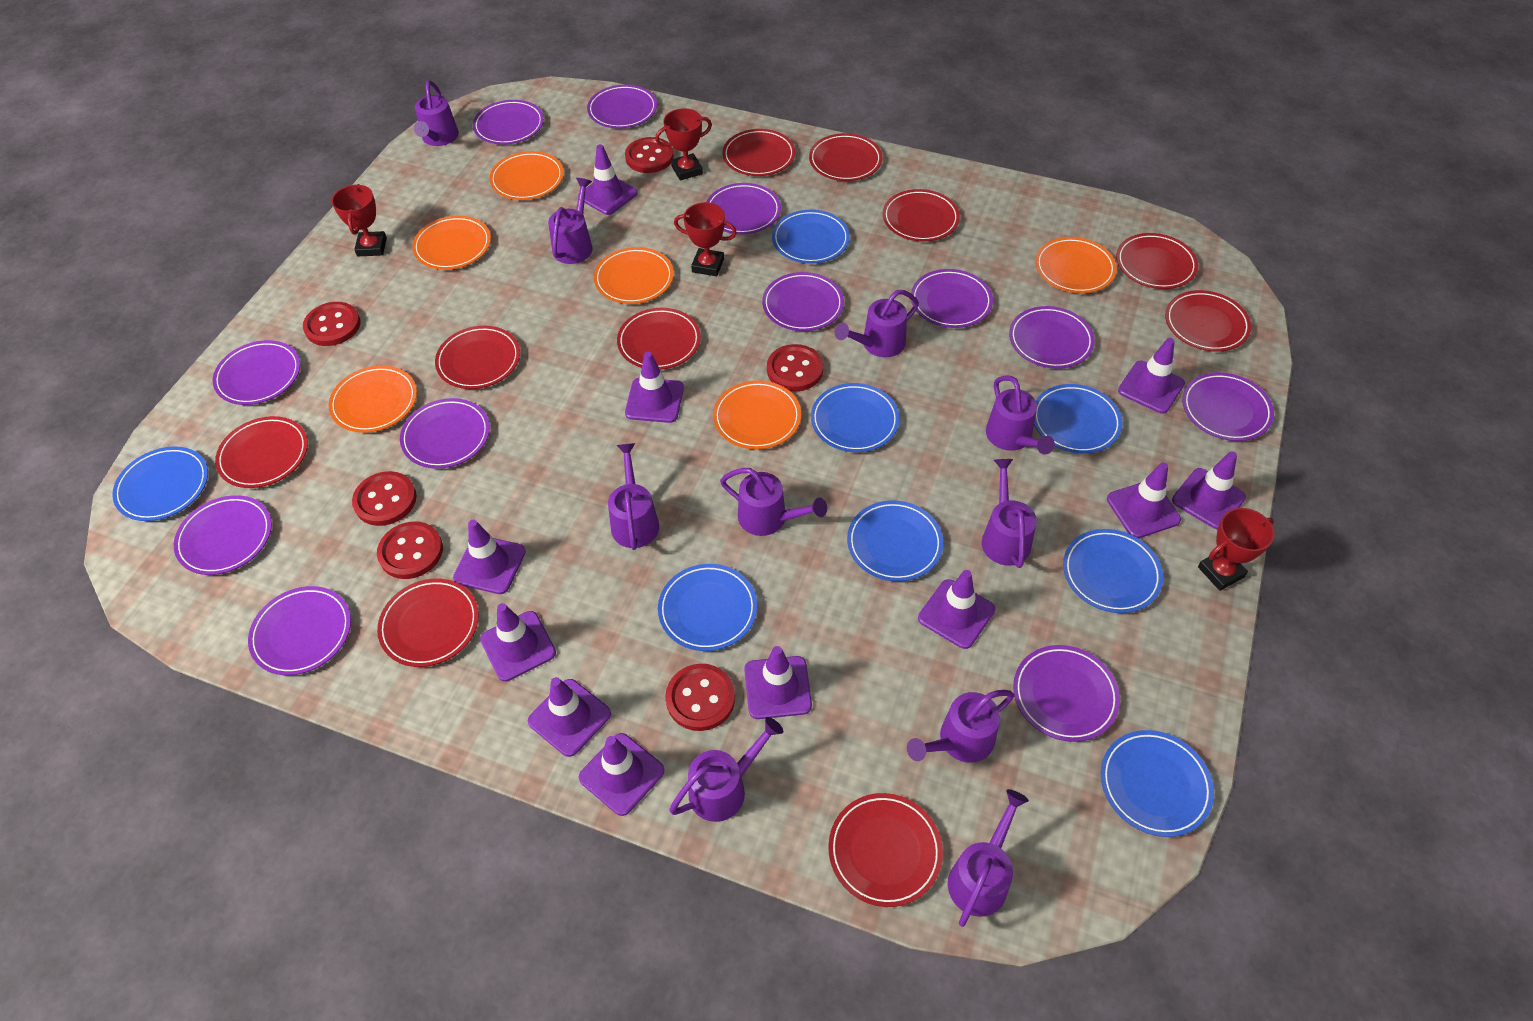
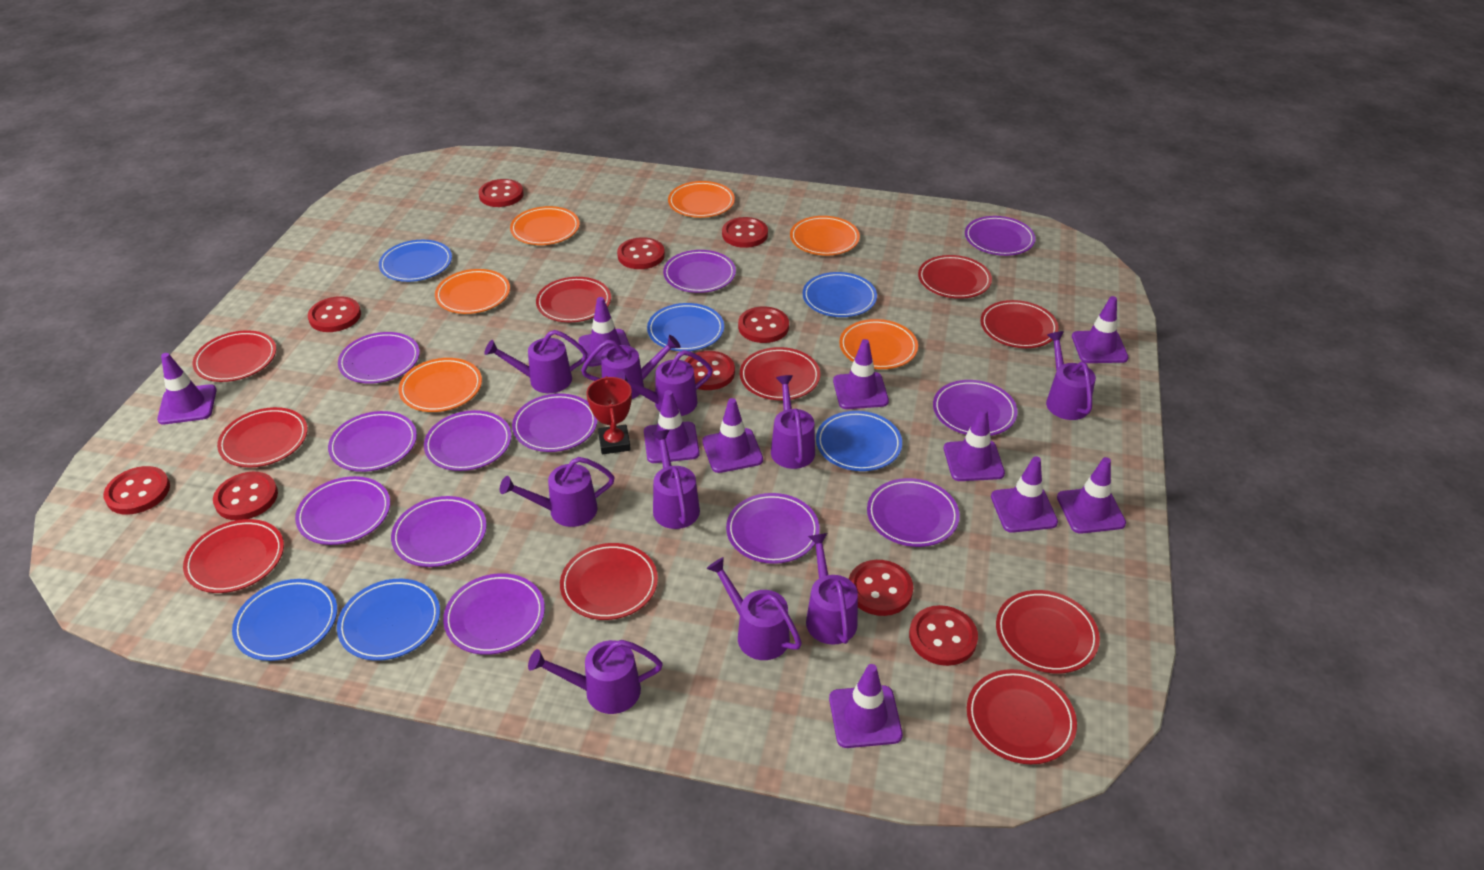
blue plate: [112,446,208,521] [658,564,757,651] [772,210,850,264] [811,383,900,452] [847,500,943,582] [1034,384,1122,454] [1063,529,1163,613] [1101,730,1214,837] = 8 -> [232,579,337,661] [337,579,440,661] [379,240,452,282] [647,303,724,351] [802,272,877,317] [816,411,902,471] = 6
purple traffic cone: [453,520,526,594] [480,603,556,682] [528,677,611,757] [578,144,637,215] [579,733,664,816] [625,352,684,423] [744,646,812,719] [918,570,995,649] [1107,462,1181,538] [1118,338,1185,413] [1172,451,1246,530] = 11 -> [157,353,217,425] [578,297,630,367] [644,390,700,463] [702,398,763,473] [829,664,903,748] [833,339,889,409] [944,408,1005,481] [991,456,1058,533] [1057,457,1126,534] [1072,296,1129,363] = 10
red button: [303,302,360,346] [352,471,417,526] [377,521,443,579] [625,137,674,173] [665,664,735,731] [767,344,823,392] = 6 -> [103,466,170,515] [213,472,278,520] [308,296,361,332] [478,179,524,207] [617,237,665,269] [684,351,735,390] [722,217,768,248] [738,306,789,343] [849,560,913,616] [909,605,978,666] = 10
red trophy: [331,184,387,256] [655,108,712,181] [674,202,737,276] [1198,508,1275,591] = 4 -> [587,376,632,454] = 1

